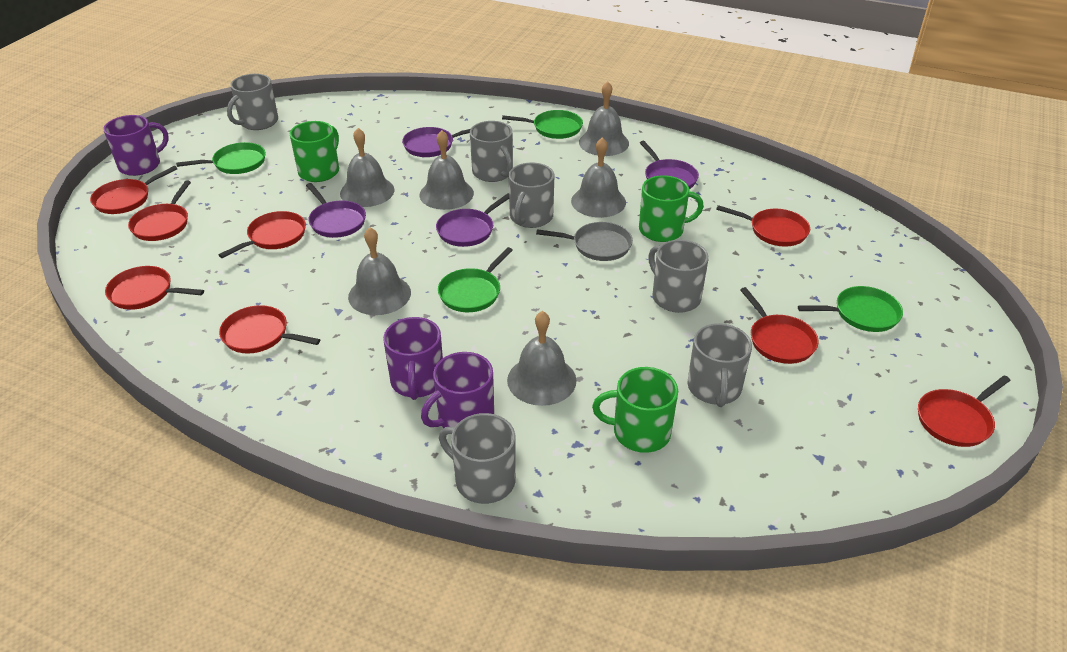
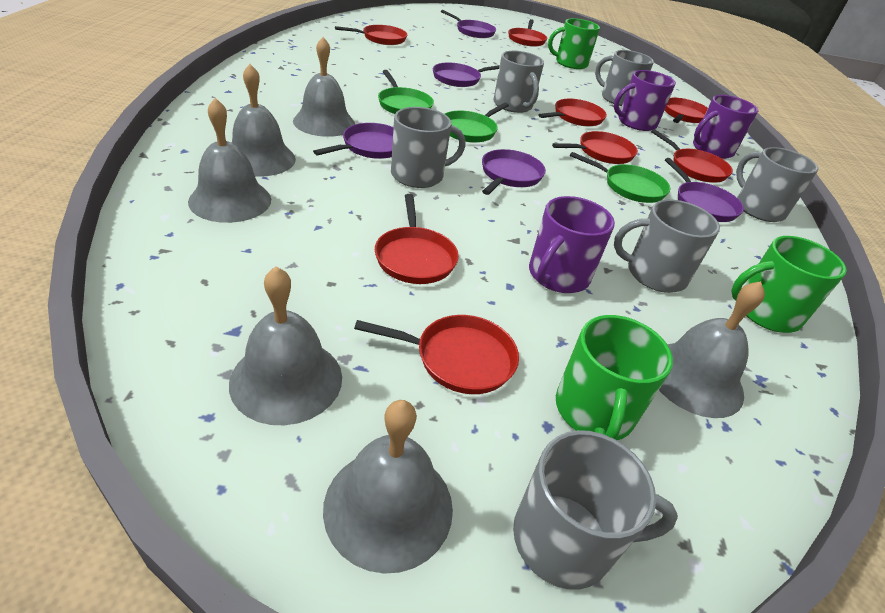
green pan: [176,142,266,174] [438,247,513,312] [502,110,583,139] [798,286,903,332] = 4 -> [378,70,434,114] [445,103,509,143] [570,152,670,203] = 3
grey pan: [536,222,633,261] = 1 -> none = 0
purple pan: [306,183,366,238] [402,127,470,157] [436,193,509,247] [640,141,699,189] = 4 -> [313,123,394,159] [433,62,500,87] [441,10,496,38] [482,149,546,195] [665,158,744,222] = 5

